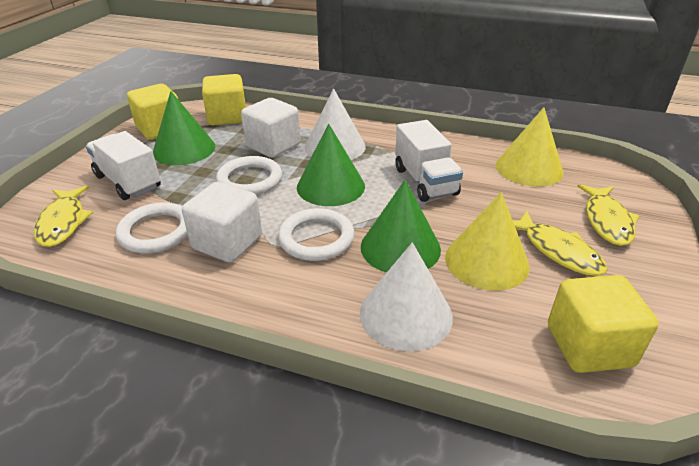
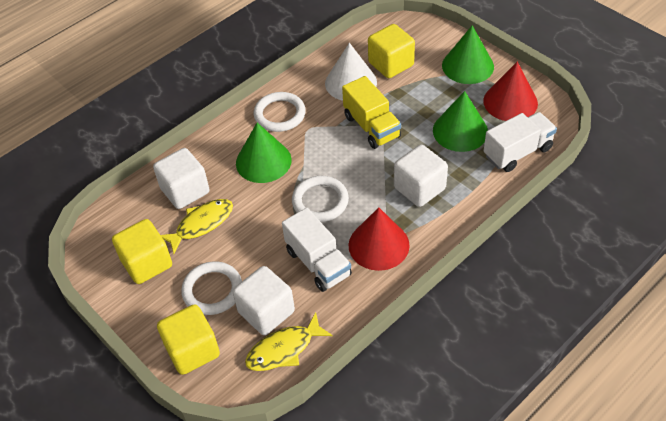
red cone: none = 0 -> [348,207,410,271] [483,62,538,121] = 2
white cone: [305,88,366,160] [360,242,453,351] = 2 -> [325,43,377,101] = 1
white cube: [182,182,262,263] [241,98,300,158] = 2 -> [153,148,209,209] [233,266,295,335] [394,145,448,207] = 3
yellow cone: [445,192,530,291] [496,107,564,187] = 2 -> none = 0
yellow fish: [34,186,93,247] [513,211,608,276] [577,184,639,246] = 3 -> [161,199,233,254] [245,312,332,371] = 2
yellow truck: none = 0 -> [342,76,401,149] = 1

